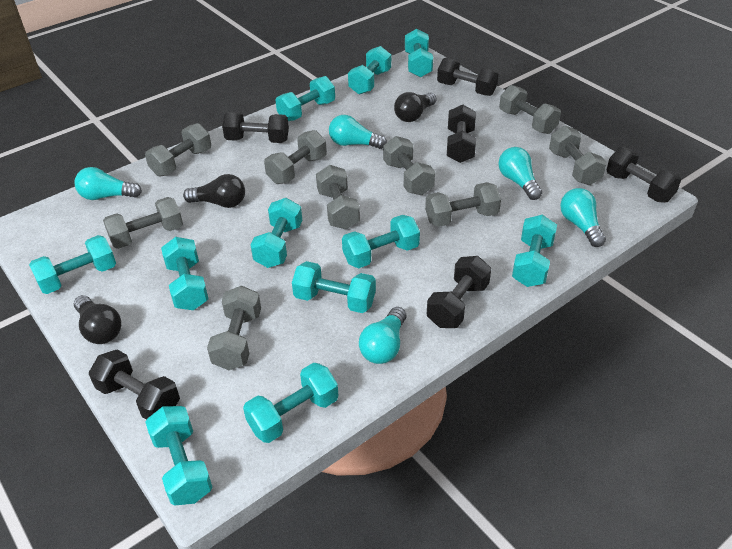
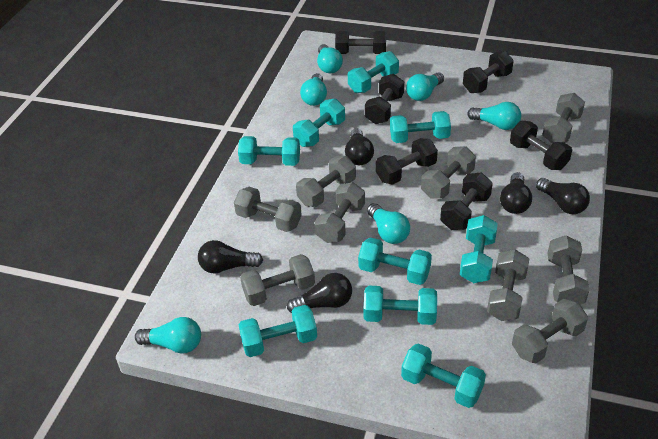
black light bulb: [74,295,121,344] [183,174,245,208] [394,92,436,122] = 3 -> [198,240,263,274] [287,273,352,313] [345,128,374,165] [500,172,532,214] [536,178,590,214] = 5
turquoise dumbbell: [29,235,116,294] [145,406,212,505] [161,237,209,310] [243,363,339,443] [251,198,302,268] [276,76,335,121] [292,261,376,313] [342,215,420,268] [348,46,391,95] [405,29,433,78] [512,215,557,287] = 11 -> [238,136,300,166] [238,305,317,357] [293,99,345,147] [348,51,399,93] [358,237,432,285] [364,286,437,325] [390,111,451,143] [401,343,486,408] [460,215,498,283] = 9
turquoise light bulb: [74,167,142,200] [329,115,387,149] [359,307,406,364] [498,147,542,200] [560,188,606,247] = 5 -> [135,317,201,354] [300,73,327,106] [317,44,343,73] [367,203,410,244] [406,72,444,101] [467,102,521,130] = 6

